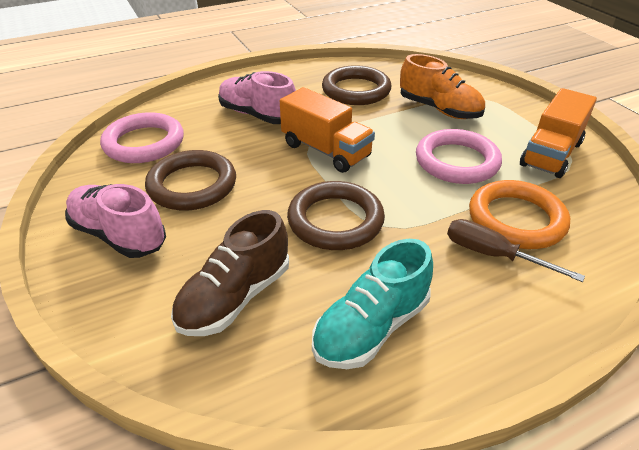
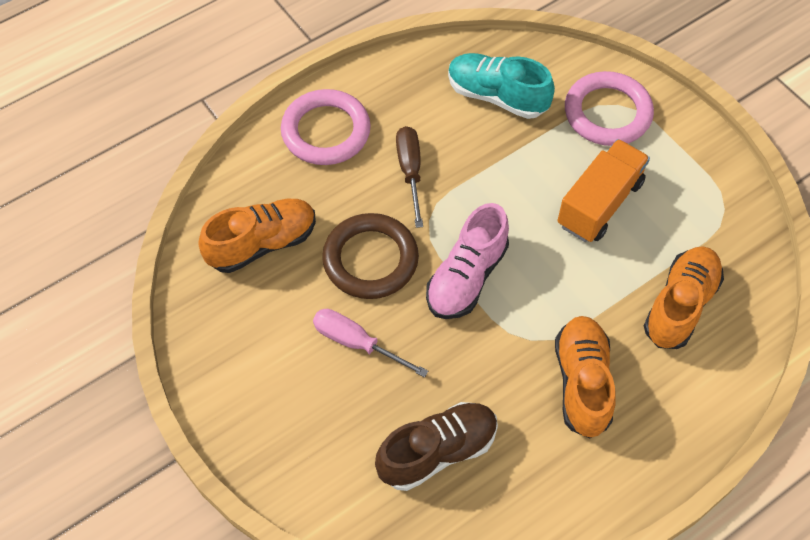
brown ring: [145,150,236,211] [287,181,385,250] [322,65,391,105] = 3 -> [322,213,419,299] = 1
orange ring: [469,180,570,249] = 1 -> none = 0
orange shoe: [400,54,485,119] = 1 -> [198,199,316,273] [555,316,616,438] [644,246,724,349] = 3
orange truck: [280,87,375,173] [520,88,597,178] = 2 -> [557,139,650,242] = 1
pink screwdriver: none = 0 -> [313,309,428,378] = 1
pink shoe: [65,184,166,258] [218,71,296,124] = 2 -> [426,203,509,319] = 1

